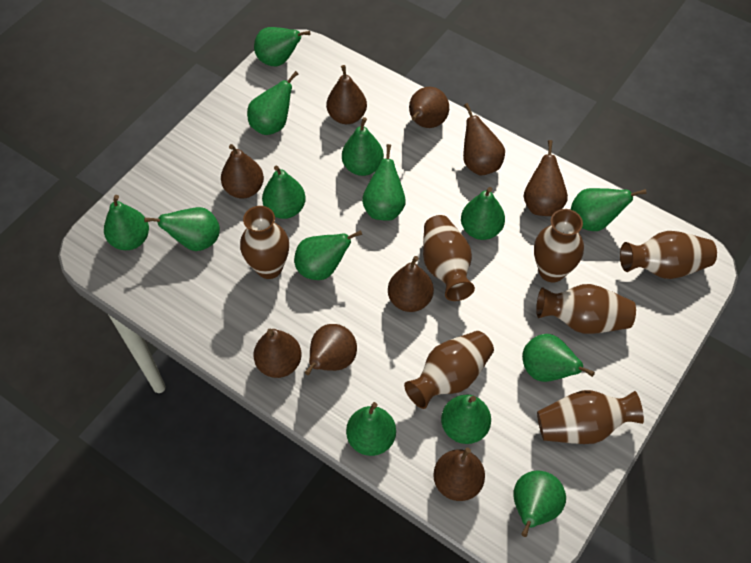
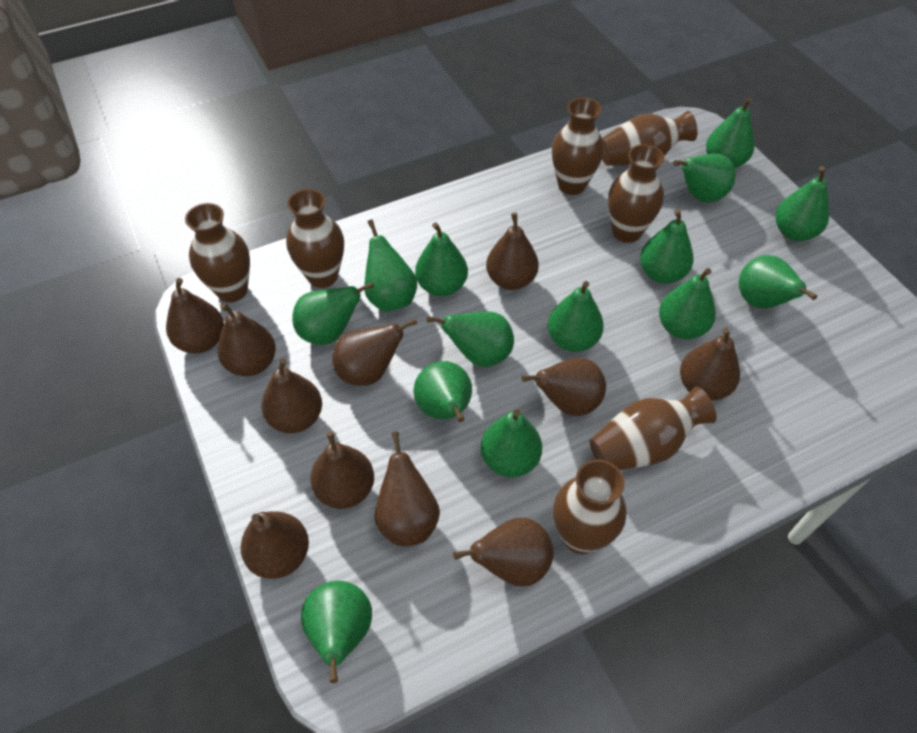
brown pear: [221,144,264,199] [254,328,302,378] [305,324,357,375] [326,65,367,124] [388,256,434,312] [409,87,449,128] [433,448,485,501] [463,103,505,175] [524,140,568,216] = 9 -> [166,278,224,353] [217,303,276,376] [241,511,309,579] [262,358,322,433] [310,431,374,509] [332,318,417,386] [374,432,440,546] [453,518,554,587] [486,213,539,290] [521,358,606,416] [680,327,740,401] = 11

